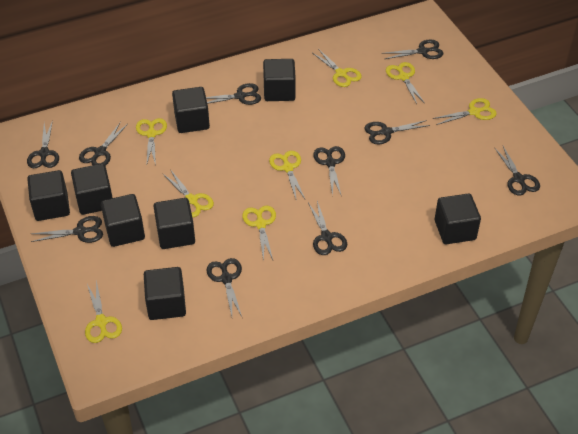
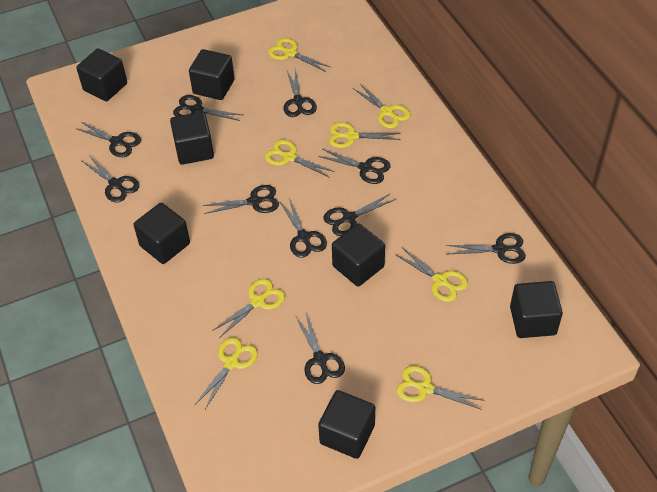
black cube: [27,170,70,221] [71,164,113,215] [101,194,145,247] [144,267,186,320] [153,198,195,249] [172,87,210,133] [263,59,296,101] [435,193,481,244] = 8 -> [76,48,127,101] [134,203,190,264] [170,112,214,165] [189,49,235,100] [318,390,375,459] [332,224,385,287] [510,281,563,338] = 7

